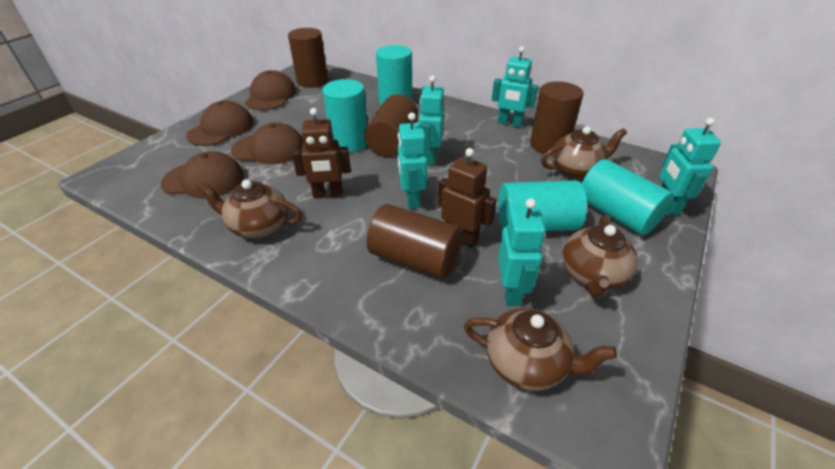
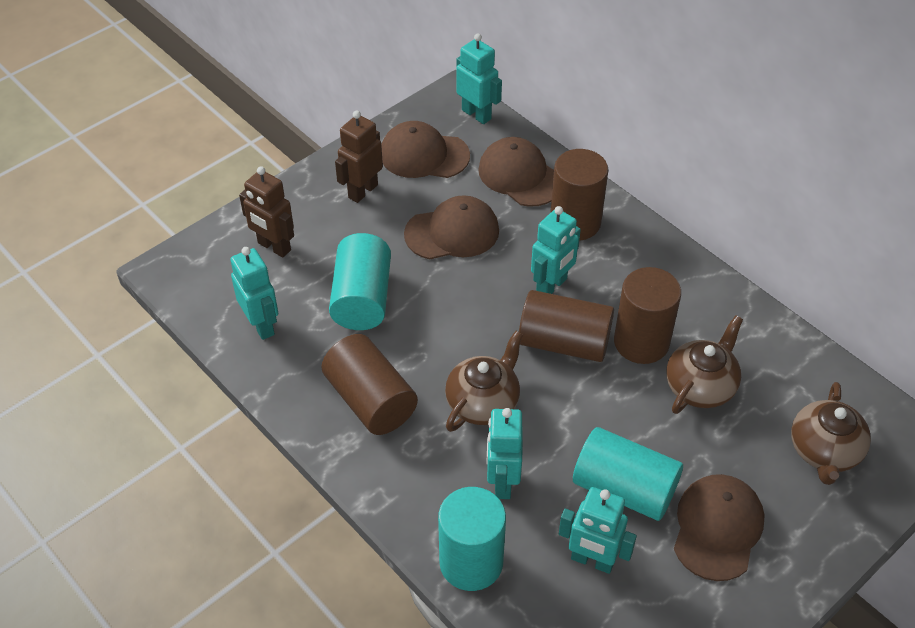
brown teapot: [197,179,302,238] [464,308,617,391] [541,126,627,179] [562,215,638,298] = 4 -> [445,331,523,432] [666,315,743,414] [791,382,871,485] = 3
turquoise cylinder: [322,79,368,152] [376,45,412,105] [498,180,587,231] [581,159,674,235] = 4 -> [329,233,391,330] [438,487,506,591] [573,427,683,521] = 3

